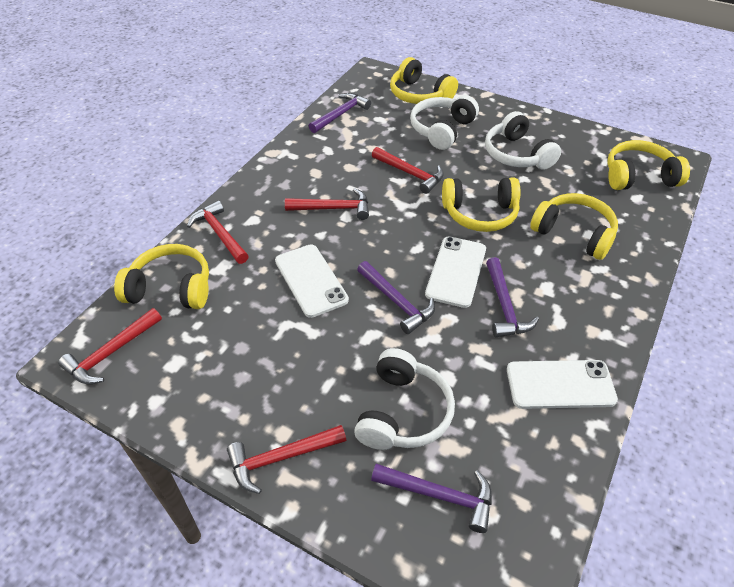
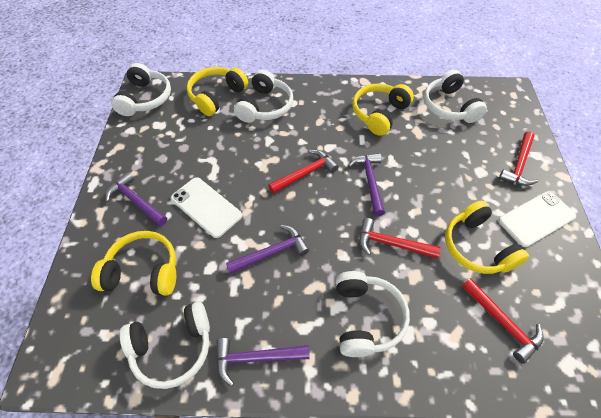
red hammer: [58,308,162,384] [187,200,249,264] [227,425,346,494] [285,188,369,220] [372,147,444,194] = 5 -> [268,150,339,194] [359,218,441,258] [461,278,544,364] [499,132,538,186] = 4
white headphones: [354,348,455,450] [410,95,479,150] [485,111,561,170] = 3 -> [111,63,171,116] [120,302,210,389] [234,70,293,123] [336,271,410,357] [424,70,487,123] = 5
white phone: [275,244,349,318] [425,236,486,308] [507,360,618,409] = 3 -> [171,177,242,238] [498,191,576,247] = 2
yellow headphones: [114,244,209,309] [390,57,458,104] [442,178,520,232] [530,193,618,260] [607,140,690,190] = 5 -> [91,231,176,296] [187,67,248,116] [352,84,414,136] [445,201,529,274] = 4

